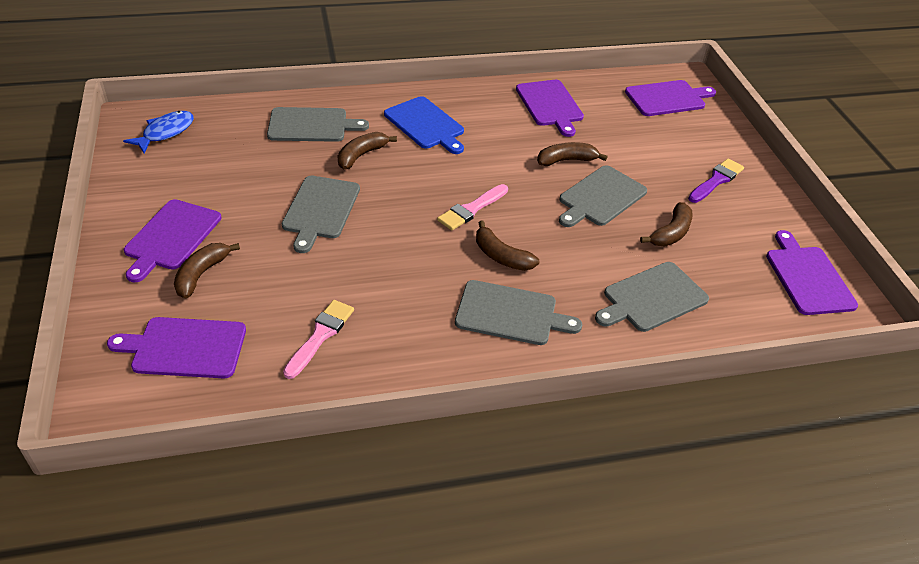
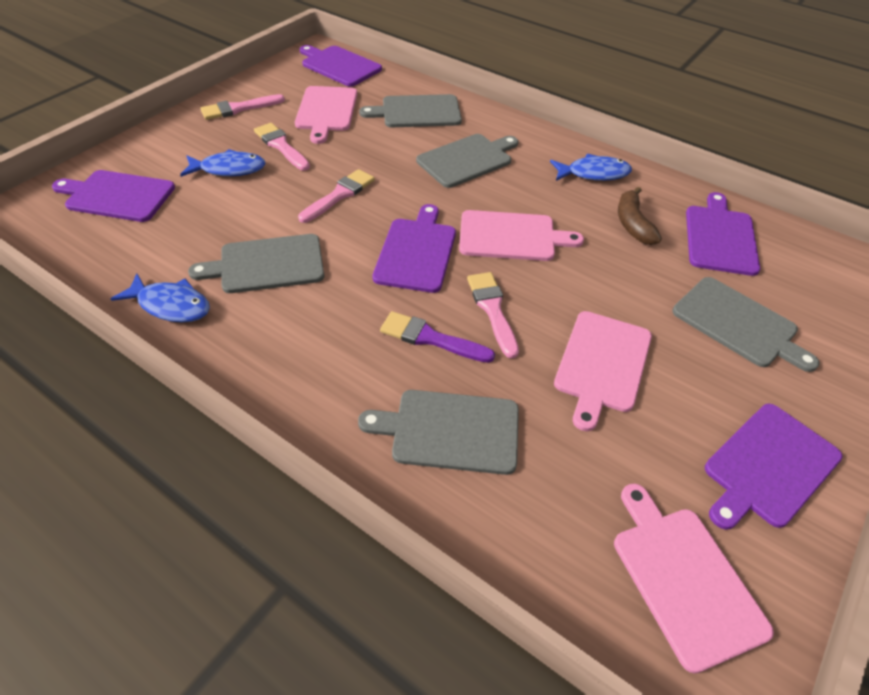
blue cutting board: [384,96,464,154] = 1 -> none = 0
blue fish: [123,111,194,153] = 1 -> [111,273,210,322] [180,149,266,177] [550,154,632,181] = 3
brown banana: [174,243,240,298] [337,132,397,170] [476,221,539,271] [537,142,608,166] [640,202,693,246] = 5 -> [618,187,662,245] = 1
pink brush: [283,300,354,379] [437,184,508,230] = 2 -> [200,94,285,120] [254,123,310,171] [298,169,375,223] [467,272,519,358] = 4
pink cutting board: none = 0 -> [295,86,357,144] [459,210,584,261] [554,311,652,431] [614,484,774,674] = 4

